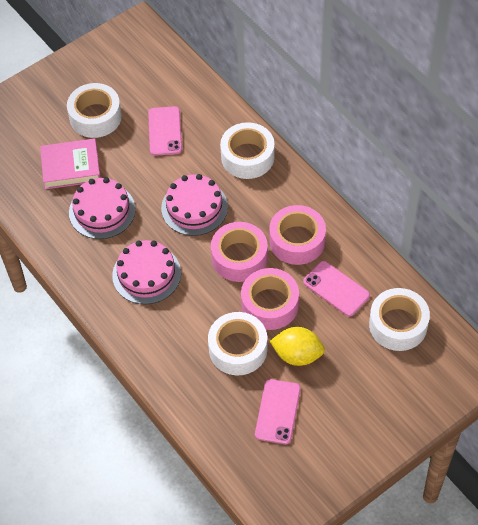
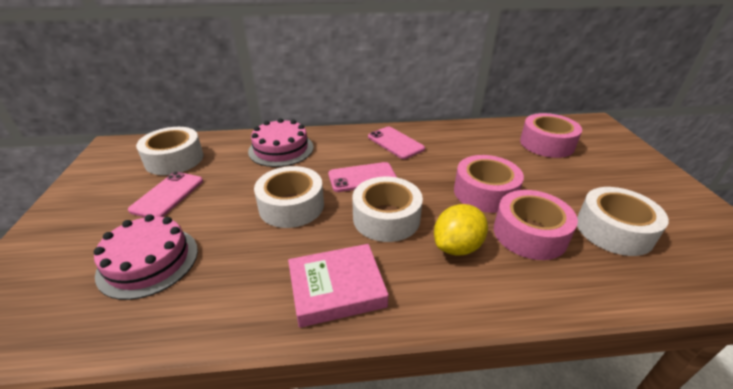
pink cake: [69,177,136,239] [112,240,181,304] [161,174,228,236] = 3 -> [94,214,198,300] [248,118,314,167] = 2

